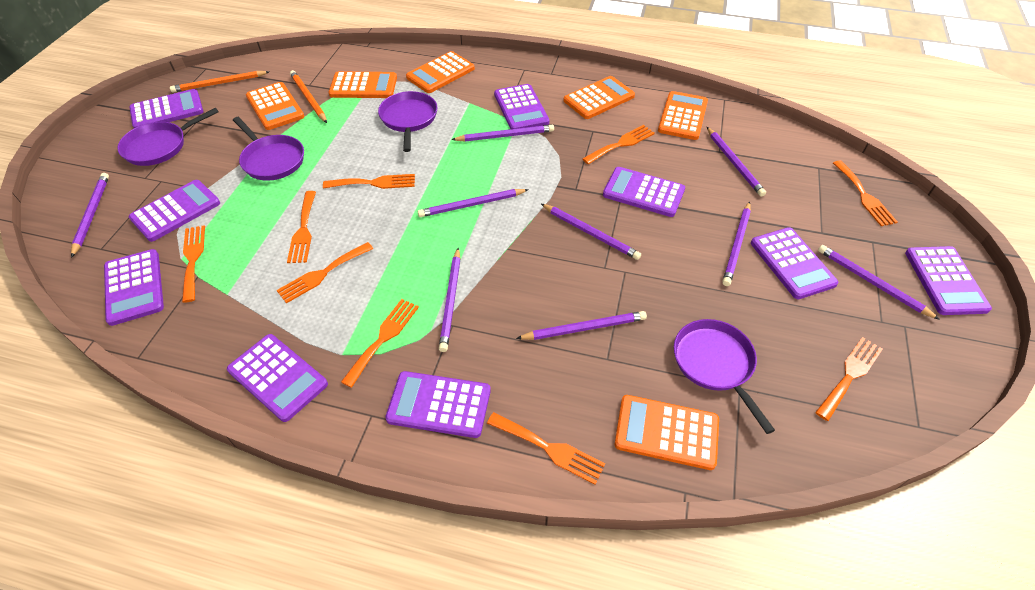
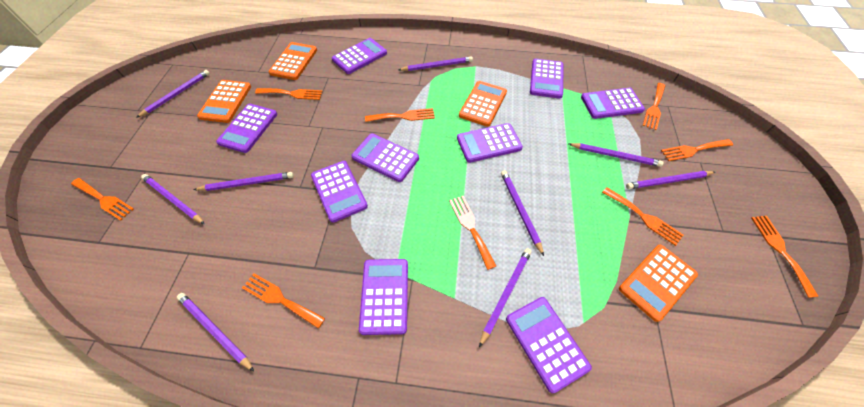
orange calculator: [246,82,304,130] [329,71,397,98] [406,51,475,93] [563,76,635,119] [615,395,719,470] [658,91,708,140] = 6 -> [197,80,251,123] [269,42,317,80] [459,81,507,127] [619,245,698,322] = 4
orange pencil: [170,71,270,93] [290,70,327,123] = 2 -> none = 0
purple pan: [117,108,219,166] [233,117,304,181] [378,91,437,152] [674,319,775,434] = 4 -> none = 0

